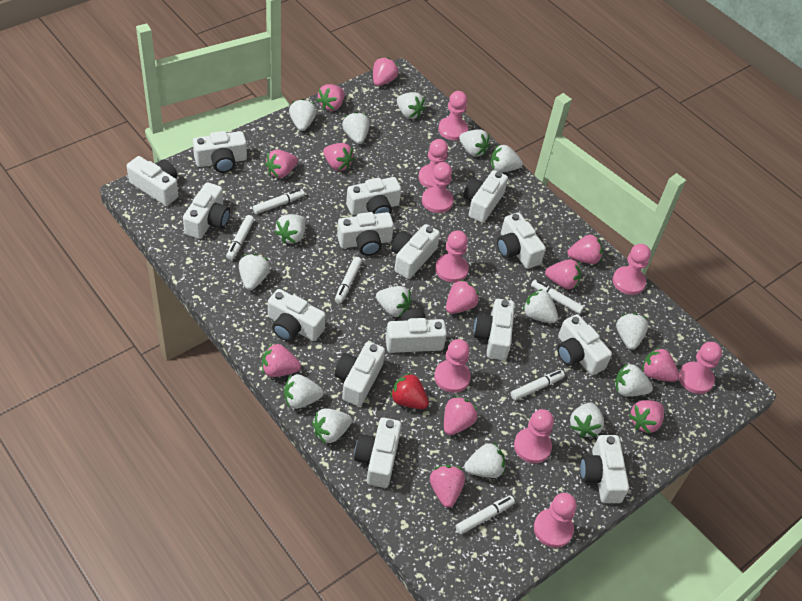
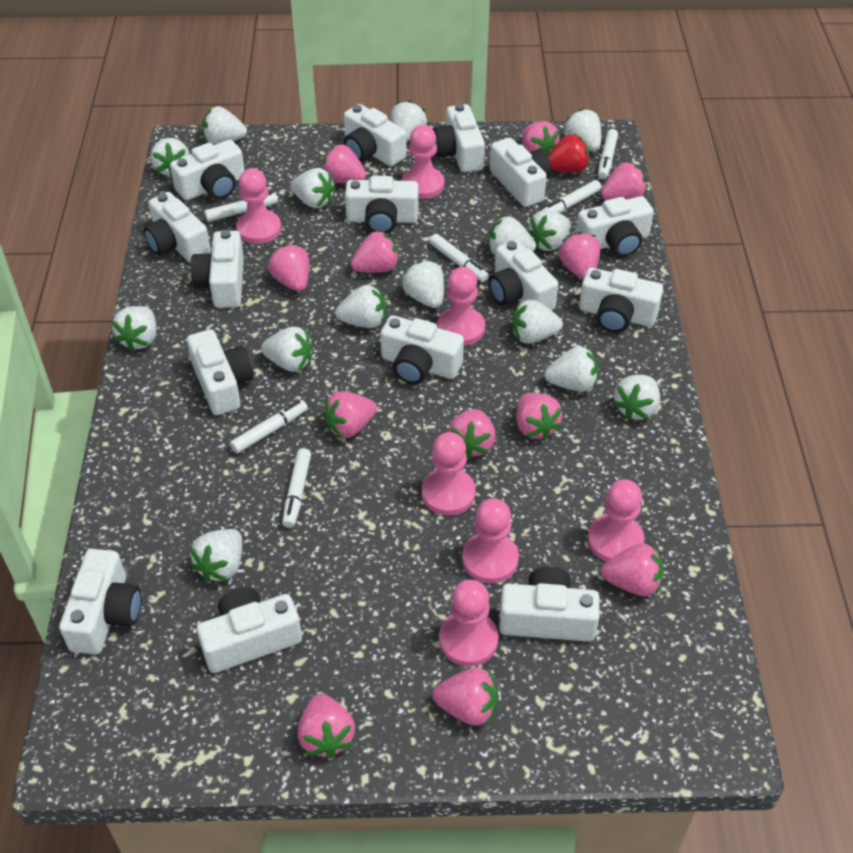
pink pawn: [419,139,448,188] [422,162,454,213] [434,339,471,393] [435,230,469,282] [438,91,468,140] [514,409,554,463] [534,493,577,548] [613,244,651,295] [679,342,722,394] = 9 -> [236,168,281,244] [402,125,444,199] [422,432,476,516] [437,267,485,346] [439,580,498,667] [462,498,519,583] [588,479,644,562] = 7

